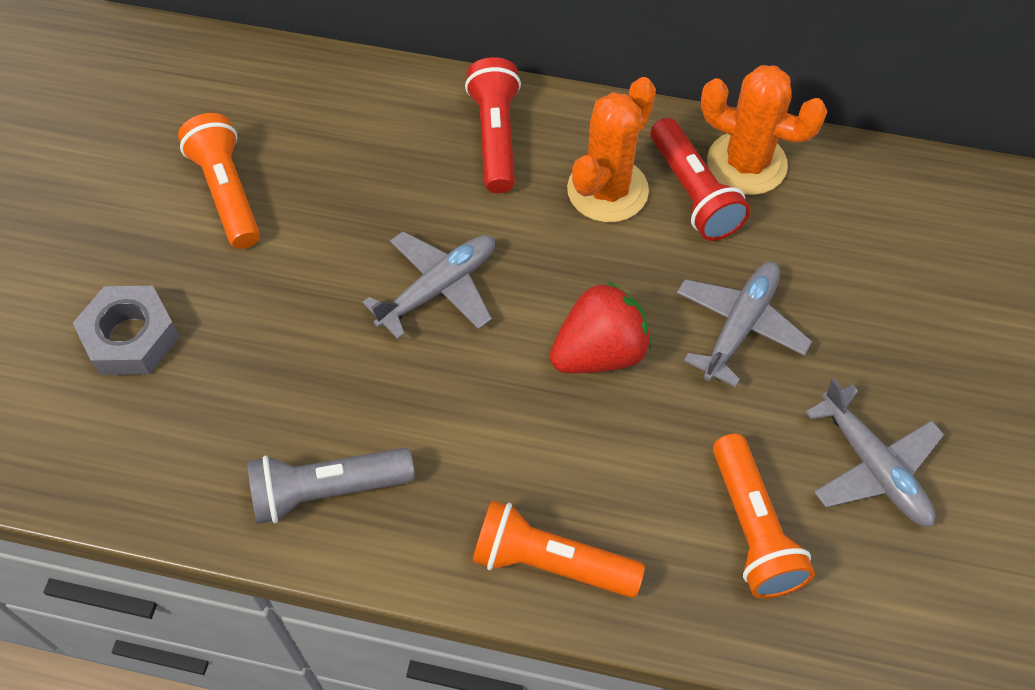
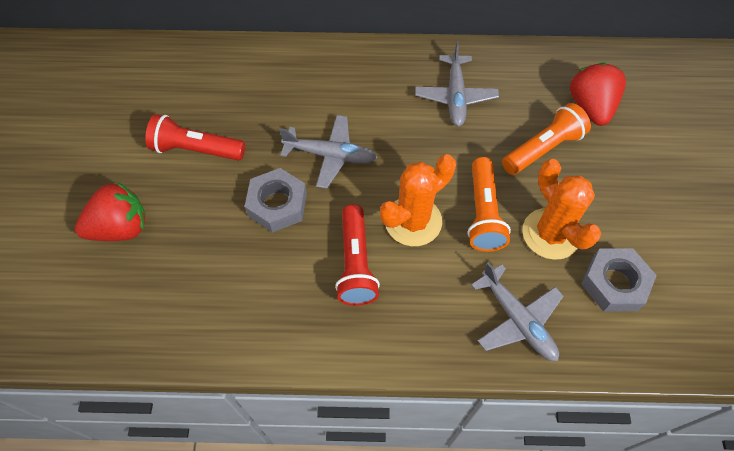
grey flashlight: [247,448,415,524] = 1 -> none = 0
grey nut: [73,286,180,375] = 1 -> [244,168,307,233] [581,248,657,311] = 2
orange flashlight: [178,113,260,249] [472,500,645,598] [713,434,815,599] = 3 -> [468,157,511,252] [502,103,591,175] = 2
red strawberry: [550,281,651,373] = 1 -> [75,182,146,241] [570,63,626,126] = 2

